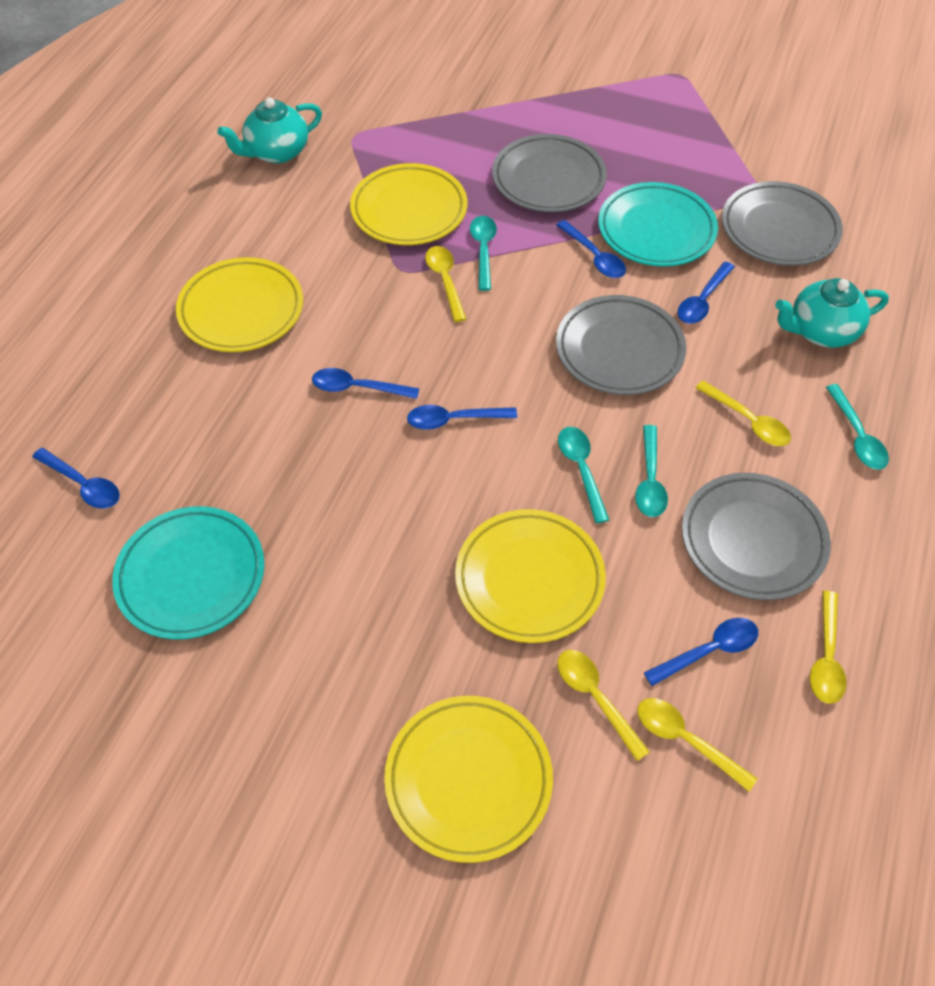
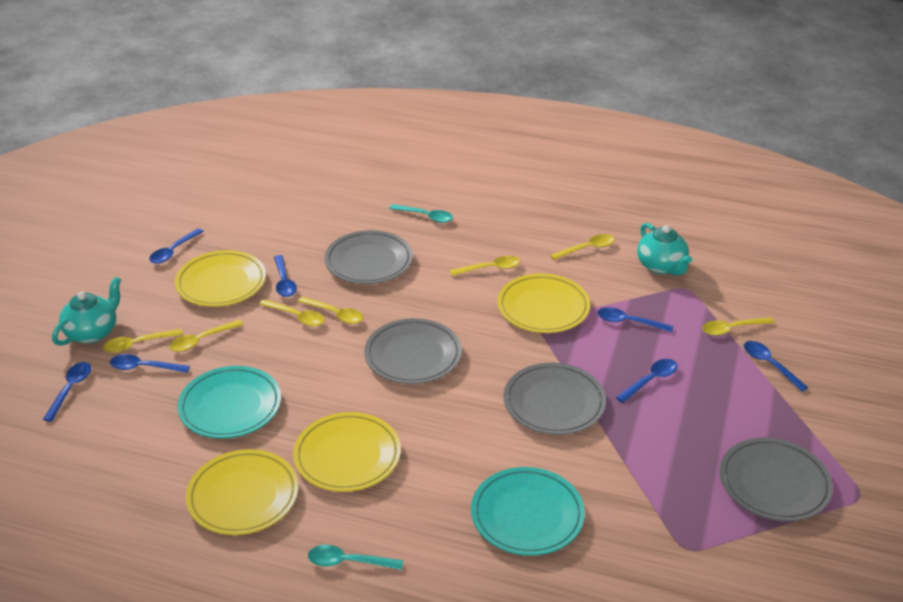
blue spoon: [32,448,120,509] [312,368,419,399] [407,405,517,430] [556,220,626,278] [644,618,758,686] [677,262,735,324] = 6 -> [43,362,91,422] [110,354,190,373] [149,228,204,264] [274,255,297,297] [598,307,674,332] [616,359,677,403] [744,341,808,392] = 7
turquoise spoon: [470,216,497,291] [558,427,609,524] [635,425,668,517] [826,384,889,470] = 4 -> [308,545,403,570] [389,204,453,223] = 2
yellow spoon: [425,246,466,322] [557,650,650,761] [637,698,758,792] [696,380,791,446] [810,591,847,704] = 5 -> [103,329,183,353] [169,320,243,352] [259,299,325,326] [298,296,363,324] [450,256,520,276] [550,234,615,260] [702,317,775,336] = 7

